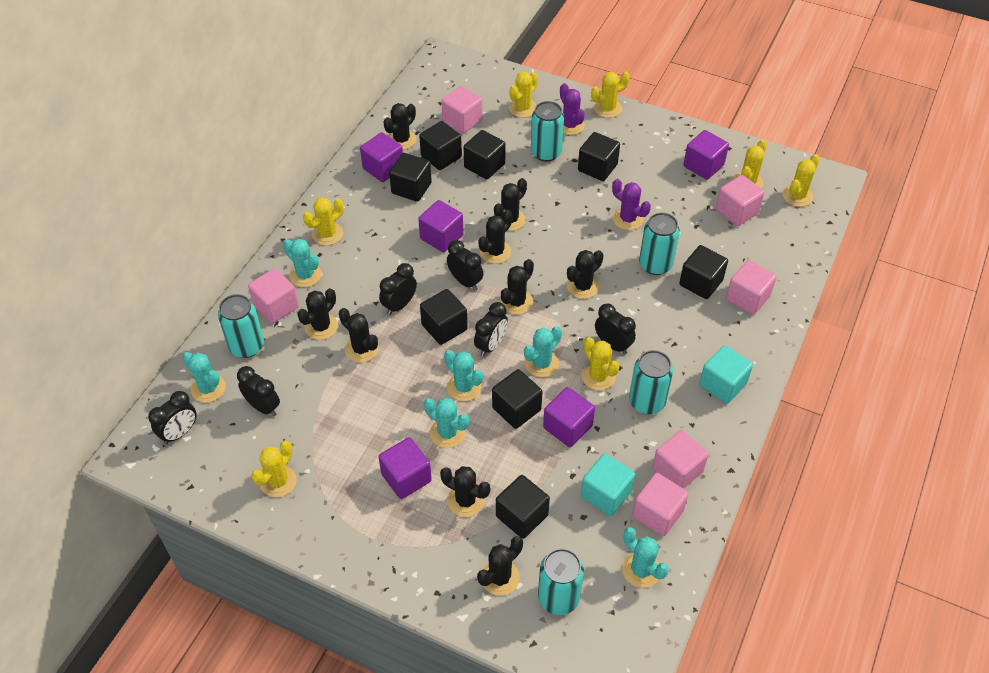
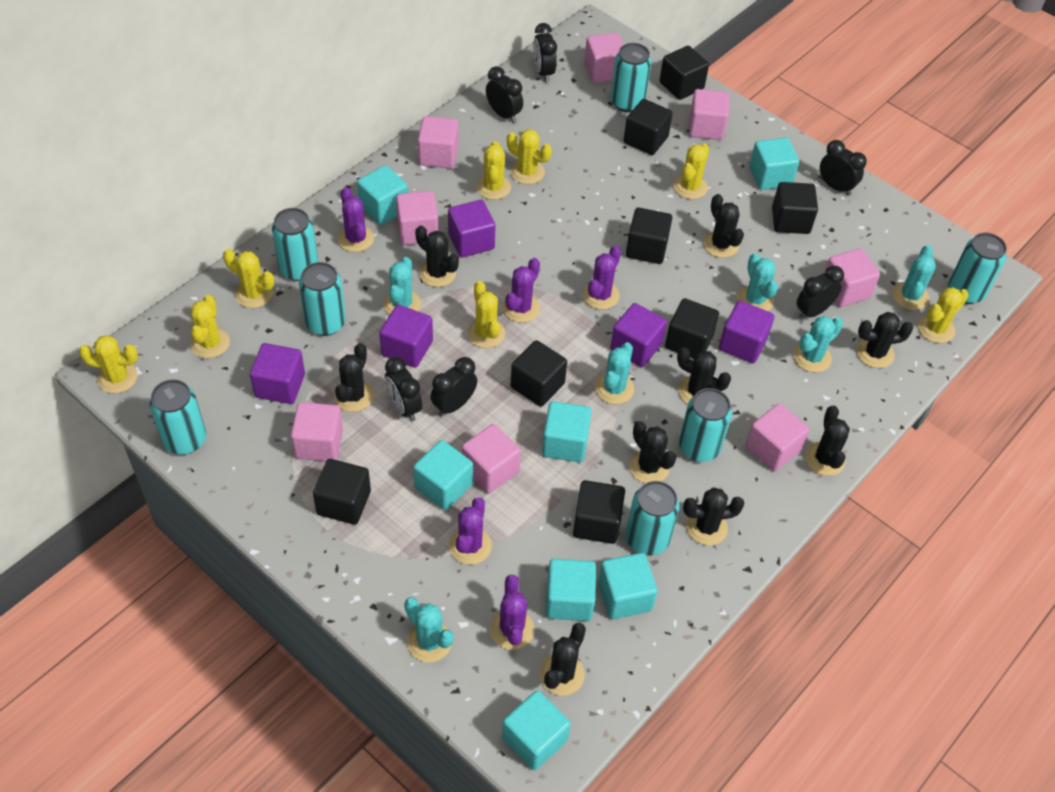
pink cube: [248,268,299,323] [441,86,482,134] [632,473,689,536] [652,430,709,489] [716,175,764,226] [726,260,777,315] = 6 -> [291,402,343,461] [396,191,438,245] [418,116,459,168] [462,424,521,493] [584,33,623,83] [689,89,729,140] [745,403,809,471] [824,248,880,307] = 8
purple cactus: [560,83,585,135] [612,179,651,230] = 2 -> [338,187,374,252] [449,497,492,565] [490,575,534,650] [502,258,540,323] [583,245,621,310] = 5
turquoise can: [218,294,264,358] [531,101,564,162] [538,548,584,615] [629,350,673,414] [639,213,680,275] = 5 -> [149,379,206,455] [272,208,318,281] [299,262,346,336] [611,43,652,112] [626,481,680,556] [679,388,732,462] [949,233,1007,304] = 7
turquoise cube: [581,453,635,516] [699,345,753,404] = 2 -> [357,165,408,225] [413,440,473,510] [502,690,571,770] [542,401,592,463] [546,559,596,621] [598,553,657,619] [749,137,799,190] = 7
yellow cactus: [251,441,297,497] [303,197,344,246] [509,72,538,118] [581,337,620,390] [591,72,630,118] [733,140,767,188] [783,154,820,207] = 7 -> [79,335,138,393] [190,295,230,358] [223,249,274,308] [467,281,505,348] [476,141,511,200] [507,129,552,184] [673,143,709,199] [918,287,969,343] = 8

